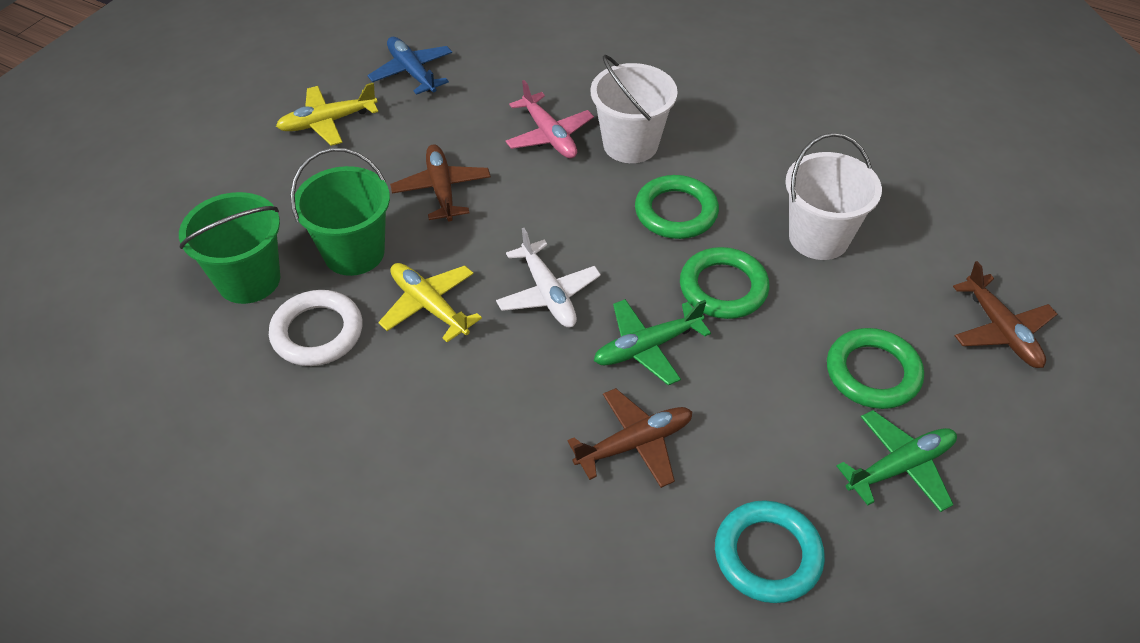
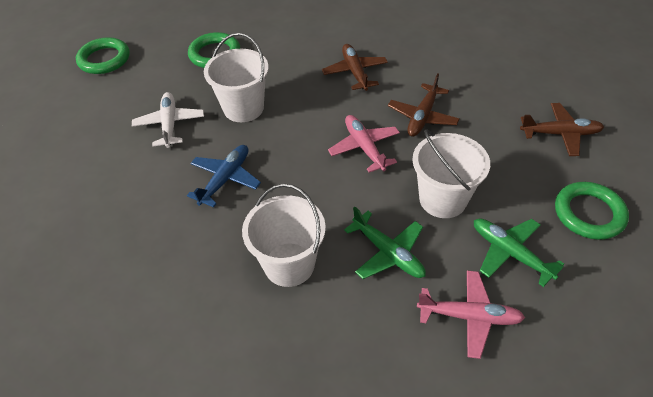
green bucket: [179,192,280,304] [290,148,390,276] = 2 -> none = 0
pink plane: [506,80,594,159] = 1 -> [328,115,400,173] [417,271,525,359] = 2
turquoise ring: [715,500,825,603] = 1 -> none = 0
white bucket: [590,55,678,163] [785,133,882,260] = 2 -> [204,33,269,122] [242,184,326,287] [412,129,490,218] = 3
white ring: [269,290,362,366] = 1 -> none = 0
yellow plane: [276,83,378,146] [378,263,482,342] = 2 -> none = 0

